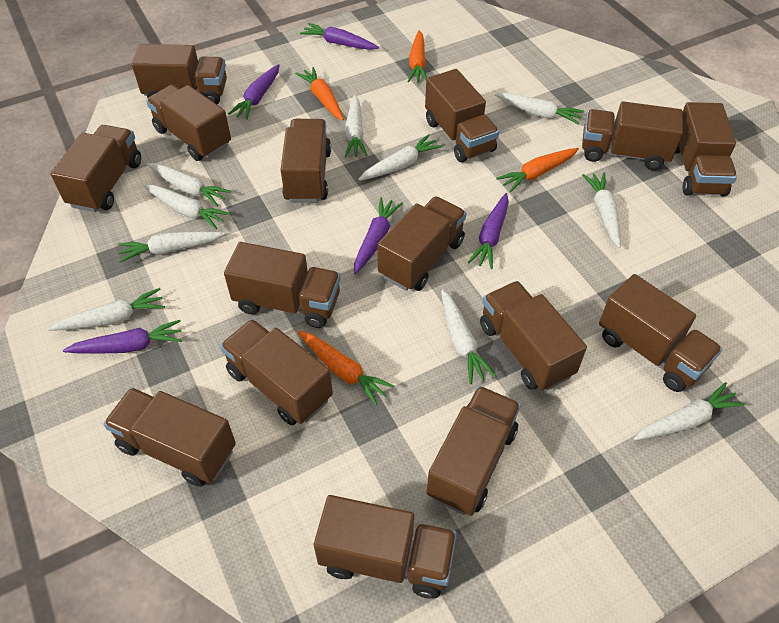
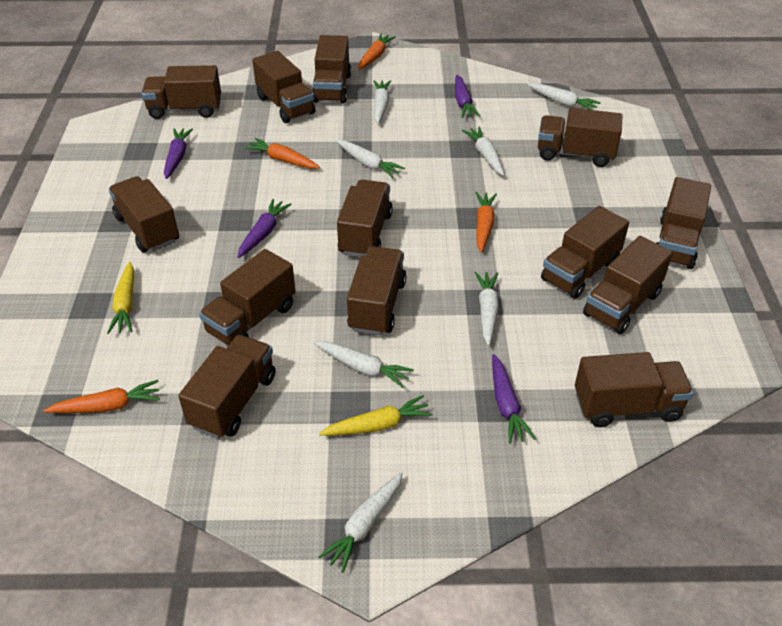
brown truck: [51,125,141,212] [103,387,236,487] [132,44,227,104] [146,85,231,161] [220,319,333,425] [224,242,341,328] [280,119,331,203] [314,495,457,599] [377,196,466,291] [425,69,499,162] [427,386,521,516] [480,281,587,391] [582,101,683,170] [599,274,722,392] [675,102,737,196] = 15 -> [108,176,179,253] [141,65,221,119] [178,335,276,439] [199,249,296,345] [252,51,315,123] [312,35,351,104] [337,180,393,257] [347,246,406,335] [538,108,622,167] [541,206,629,299] [575,352,693,427] [583,236,673,334] [656,177,711,269] = 13
purple carrot: [63,320,182,354] [228,64,280,120] [300,23,379,50] [354,197,403,274] [468,193,509,269] = 5 -> [164,128,193,179] [237,199,292,258] [455,75,480,118] [492,354,536,444] = 4
white carrot: [48,288,165,331] [118,231,225,263] [143,185,231,229] [147,163,231,206] [345,95,368,157] [358,134,443,181] [441,290,496,384] [495,93,584,125] [582,173,621,248] [634,382,745,440] = 10 -> [313,341,414,388] [318,472,403,573] [336,140,405,178] [373,80,391,124] [462,126,504,176] [475,272,499,346] [527,83,601,110] = 7
yellow carrot: none = 0 -> [107,262,134,334] [319,395,433,436] = 2

